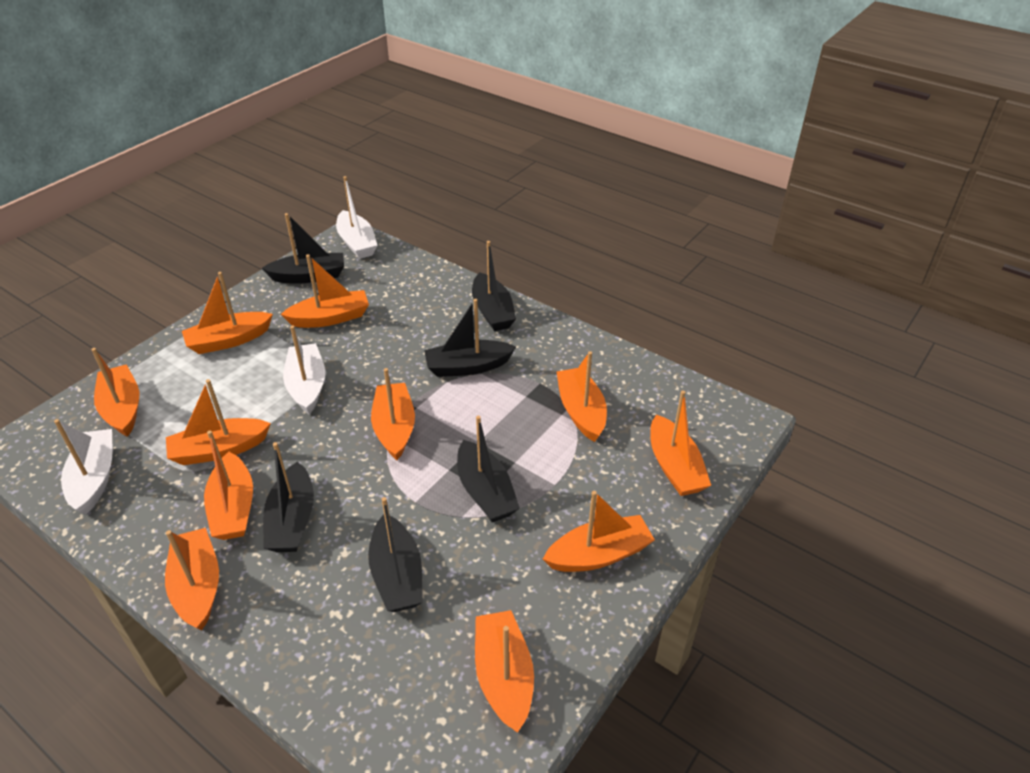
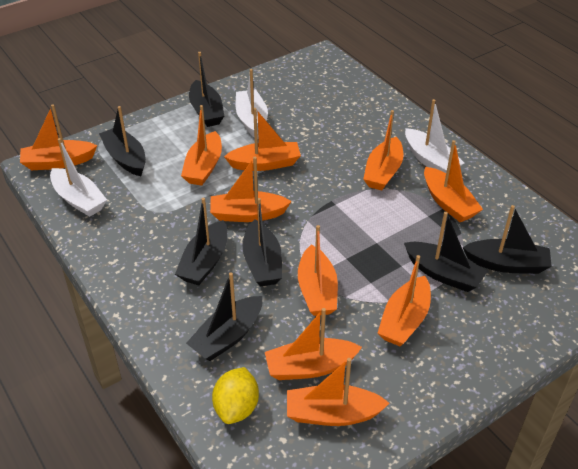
black boat: [262,213,344,284] [263,442,314,552] [368,497,423,612] [424,299,516,377] [457,416,520,522] [472,241,516,331] = 6 -> [99,106,146,176] [175,198,227,285] [186,272,262,361] [189,52,224,127] [243,198,282,287] [404,212,488,292] [463,205,552,274] = 7
orange boat: [91,348,139,437] [165,528,219,630] [166,379,271,465] [182,272,273,354] [204,430,253,540] [281,254,369,328] [371,368,415,460] [475,610,534,732] [543,491,655,572] [557,351,607,442] [650,390,711,496] = 11 -> [20,104,97,170] [181,105,222,186] [210,157,292,222] [224,108,301,171] [265,308,362,380] [287,358,389,426] [298,225,338,316] [363,110,403,191] [378,255,431,346] [424,140,483,222] = 10
yellow lemon: none = 0 -> [212,367,259,424] = 1

